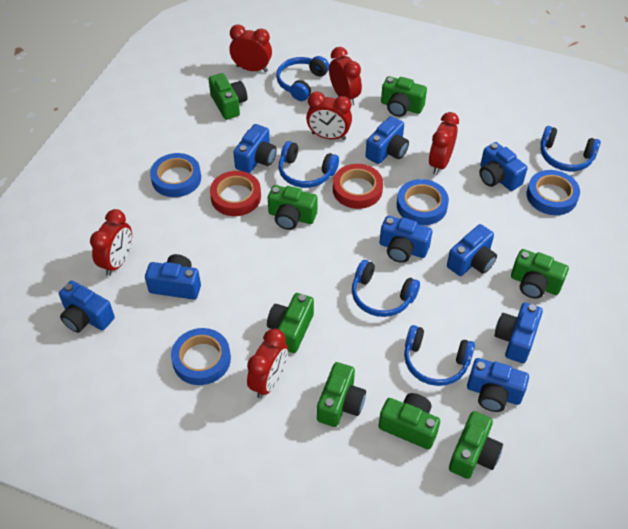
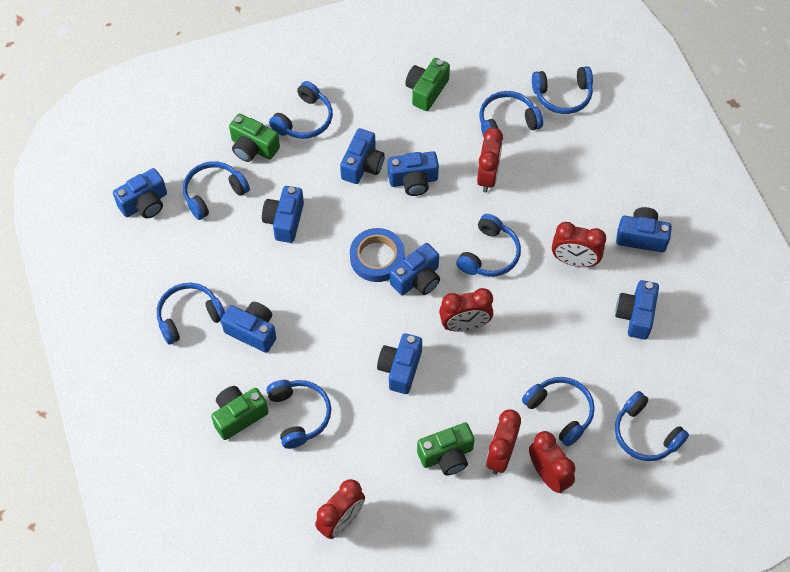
blue headphones: [276,56,329,101] [279,141,339,188] [352,260,420,317] [404,325,475,386] [540,126,601,171] = 5 -> [157,283,225,345] [183,161,250,220] [266,380,331,449] [269,81,333,139] [456,214,521,277] [479,91,543,139] [522,377,595,446] [532,66,593,114] [615,391,689,461] = 9
blue tape: [150,153,201,197] [171,328,231,385] [397,179,449,225] [527,170,580,215] = 4 -> [350,228,405,282] = 1
green camera: [209,73,247,120] [267,293,314,353] [268,185,317,230] [317,362,366,427] [378,393,440,450] [381,76,427,117] [449,411,503,479] [511,249,569,299] = 8 -> [211,386,269,440] [229,114,280,162] [405,58,450,111] [417,423,475,475] = 4
red tape: [210,171,261,216] [333,164,383,209] = 2 -> none = 0

